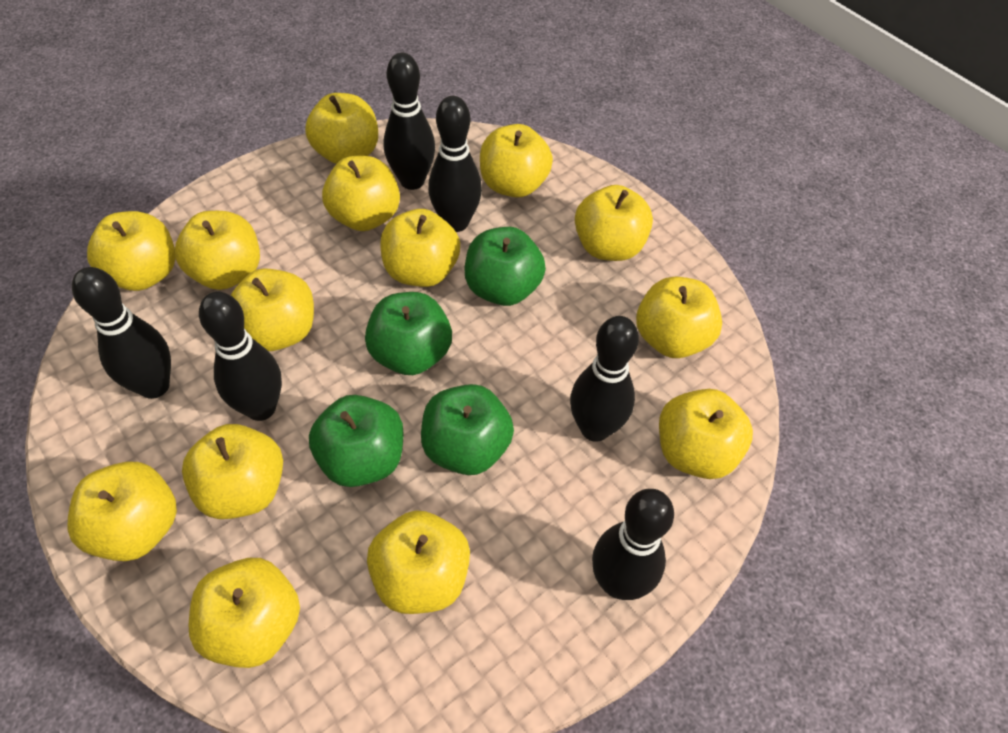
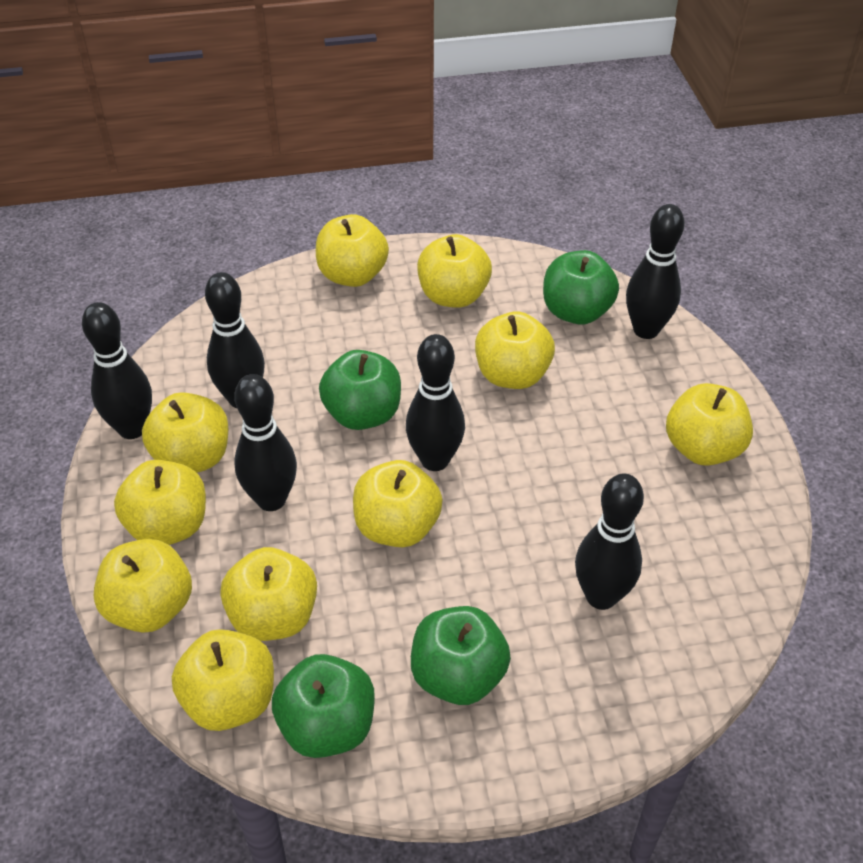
yellow apple: [68,462,177,561] [87,211,175,291] [175,211,260,290] [182,424,283,519] [188,558,300,668] [231,268,314,351] [305,93,378,164] [322,156,400,231] [367,510,470,614] [380,209,460,287] [480,124,553,198] [575,185,653,261] [636,277,722,358] [659,389,753,479] = 14 -> [94,539,192,633] [114,460,206,545] [142,392,229,473] [172,629,274,731] [220,547,317,641] [316,214,389,287] [353,460,443,547] [417,234,492,308] [475,312,555,389] [666,383,753,466] = 10

